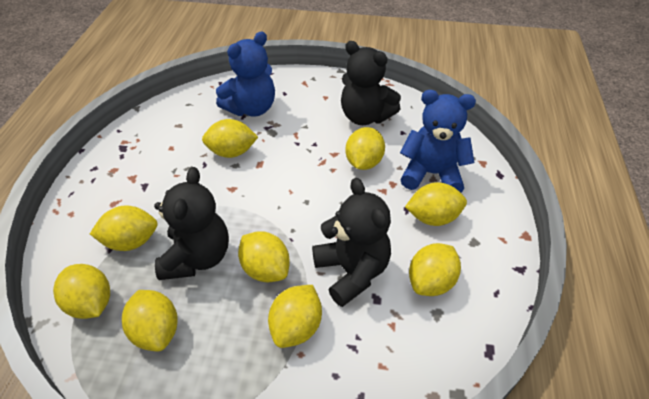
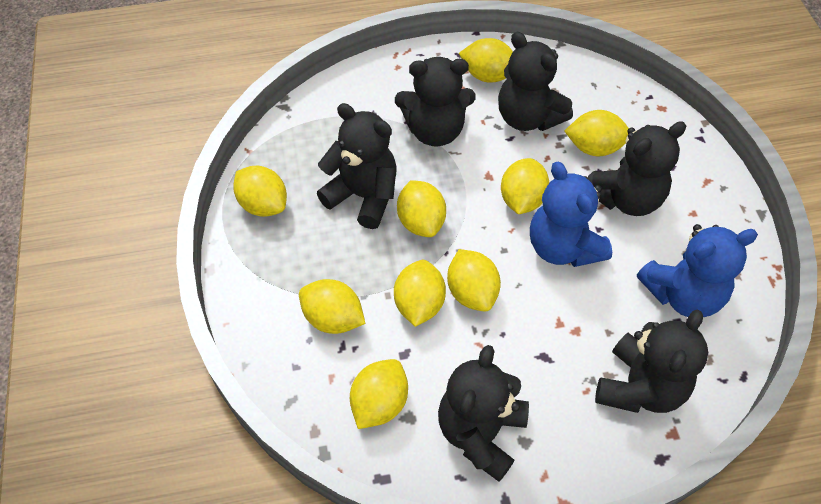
black teddy bear: [154,167,229,280] [312,178,391,307] [341,41,401,125] = 3 -> [317,103,397,229] [395,57,476,146] [438,345,529,482] [498,32,573,131] [588,121,686,216] [595,310,708,413] = 6

